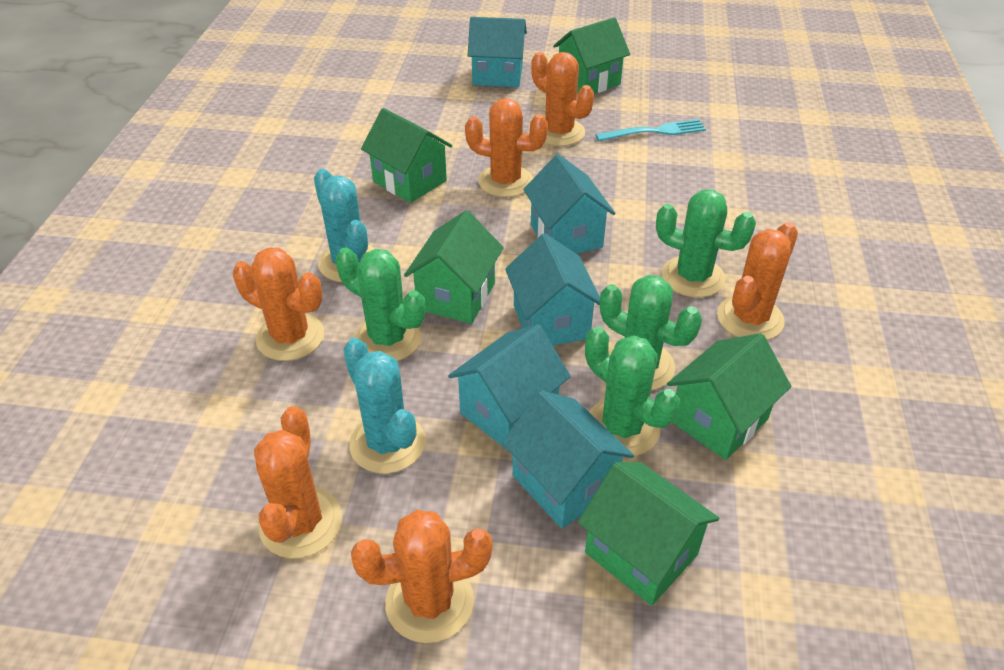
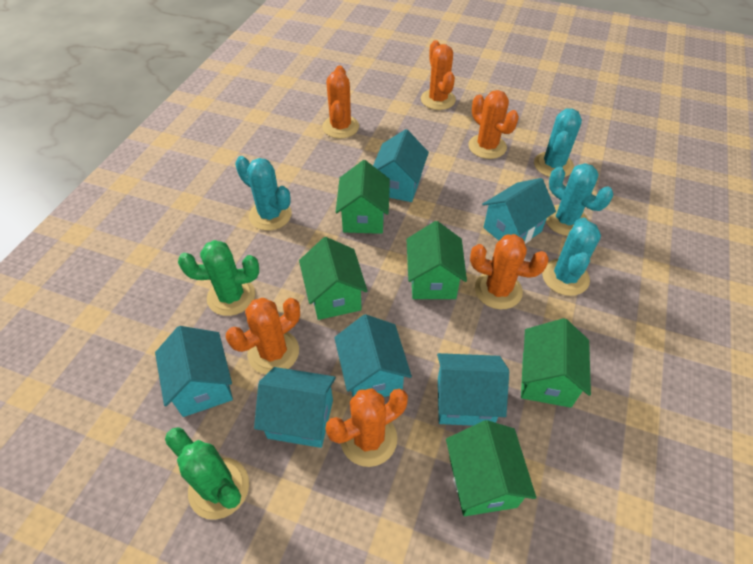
green cactus: [336,247,425,361] [585,326,680,456] [600,275,702,390] [656,189,756,298] = 4 -> [165,427,249,520] [178,240,259,316] = 2
turquoise cactus: [314,169,375,282] [343,338,426,474] = 2 -> [235,156,292,230] [534,109,582,177] [542,217,601,296] [546,163,613,236] = 4
turquoise fork: [595,119,706,141] = 1 -> none = 0
turquoise house: [448,324,571,450] [468,17,527,87] [502,391,634,528] [505,233,600,346] [523,154,615,254] = 5 -> [155,326,233,417] [254,367,336,448] [334,314,412,397] [373,129,429,202] [437,353,509,426] [482,178,556,244] = 6

